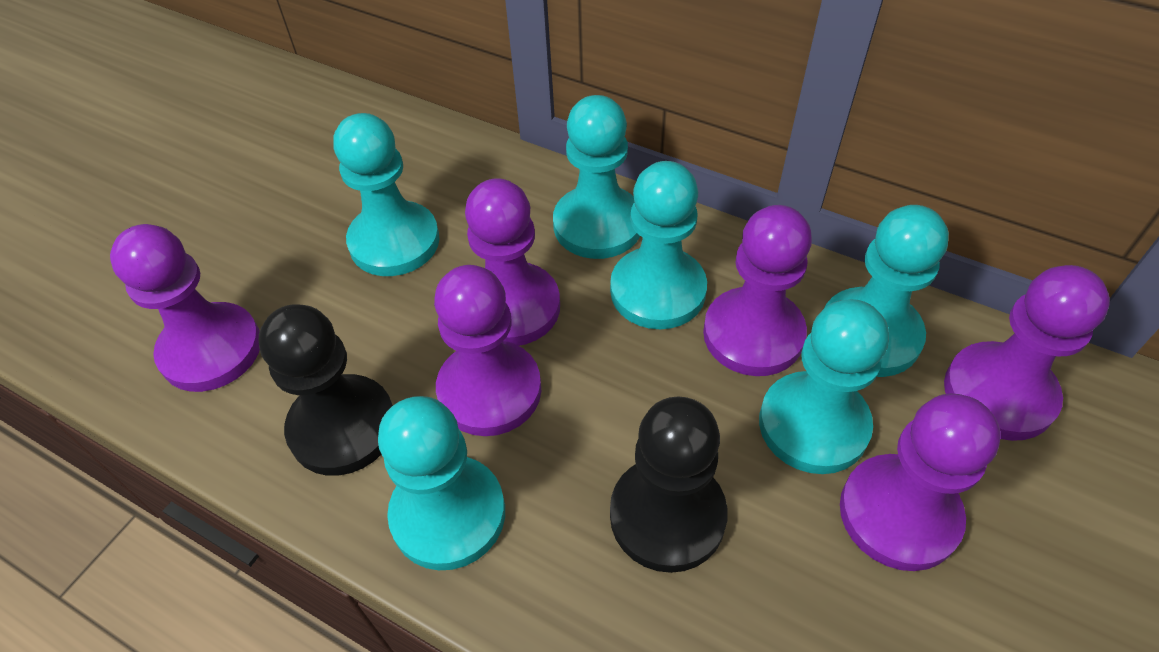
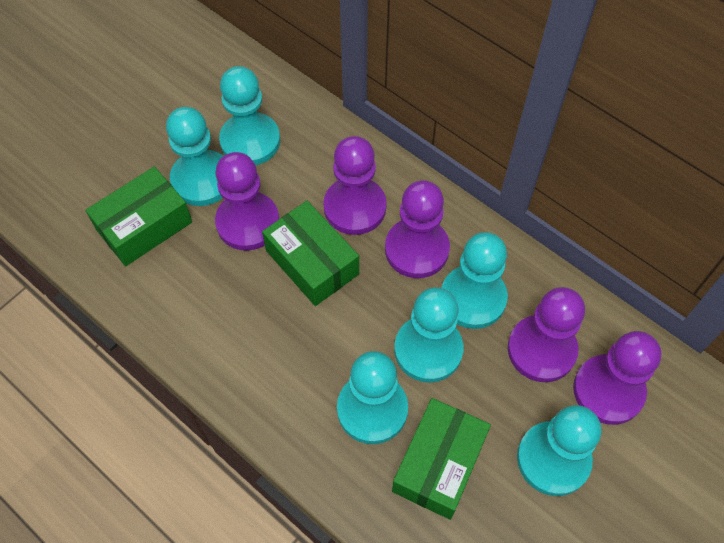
black pawn: [259,304,393,476] [610,397,728,573] = 2 -> none = 0
green box: none = 0 -> [85,167,192,266] [262,201,359,306] [392,398,491,520] = 3
purple pawn: [110,224,260,392] [434,265,541,436] [465,178,560,346] [703,205,812,376] [840,394,1001,571] [944,265,1110,441] = 6 -> [215,152,279,251] [323,136,387,235] [385,181,450,278] [508,287,585,382] [573,331,661,425] = 5

